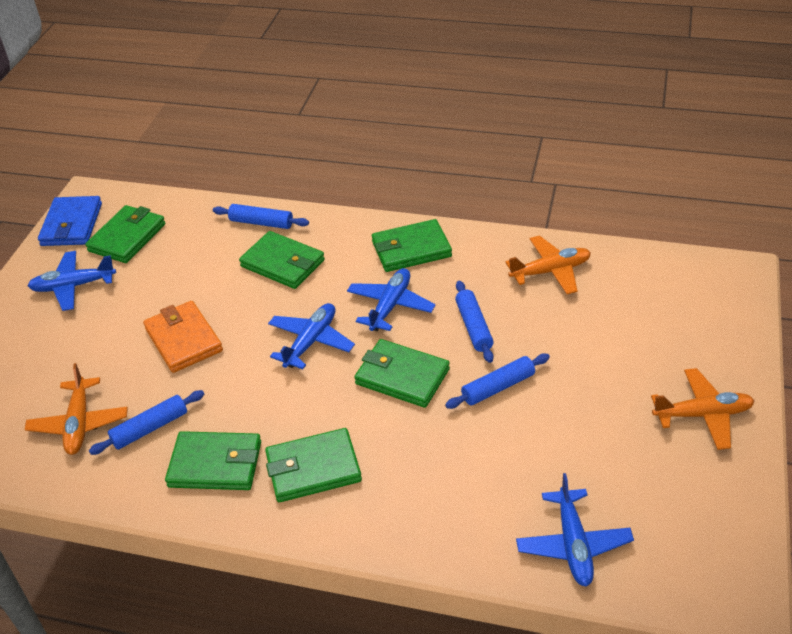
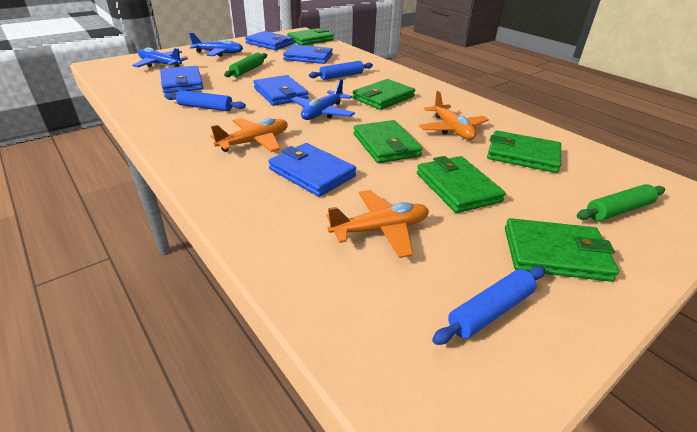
blue plane: [28,251,116,311] [268,303,355,369] [347,268,435,331] [516,473,634,587] = 4 -> [132,47,188,67] [189,33,243,57] [291,79,355,120] = 3
blue rolling pin: [89,390,204,455] [213,204,309,229] [445,354,550,409] [455,281,494,363] = 4 -> [164,90,246,111] [309,61,373,80] [432,266,545,345] = 3
blue wallet: [38,196,102,246] = 1 -> [160,66,203,93] [245,31,294,50] [253,75,309,106] [268,143,356,197] [283,45,333,64] = 5
green rolling pin: none = 0 -> [224,53,267,77] [577,184,665,221] = 2
orange wallet: [143,301,223,373] = 1 -> none = 0

